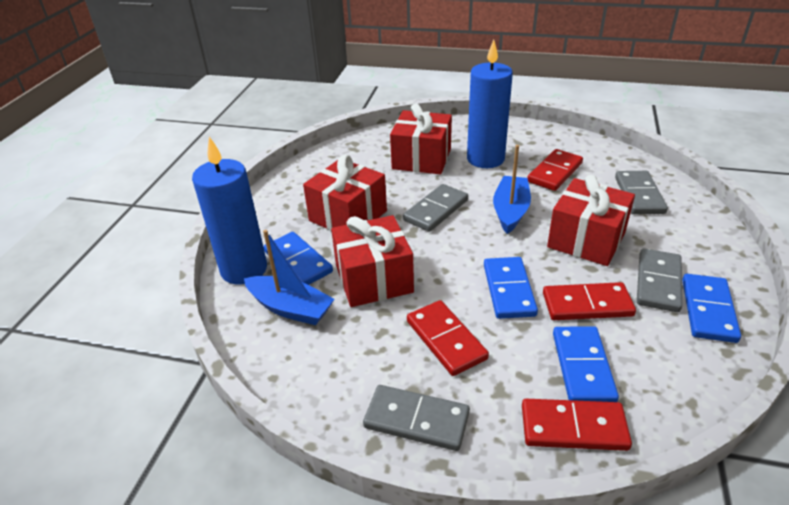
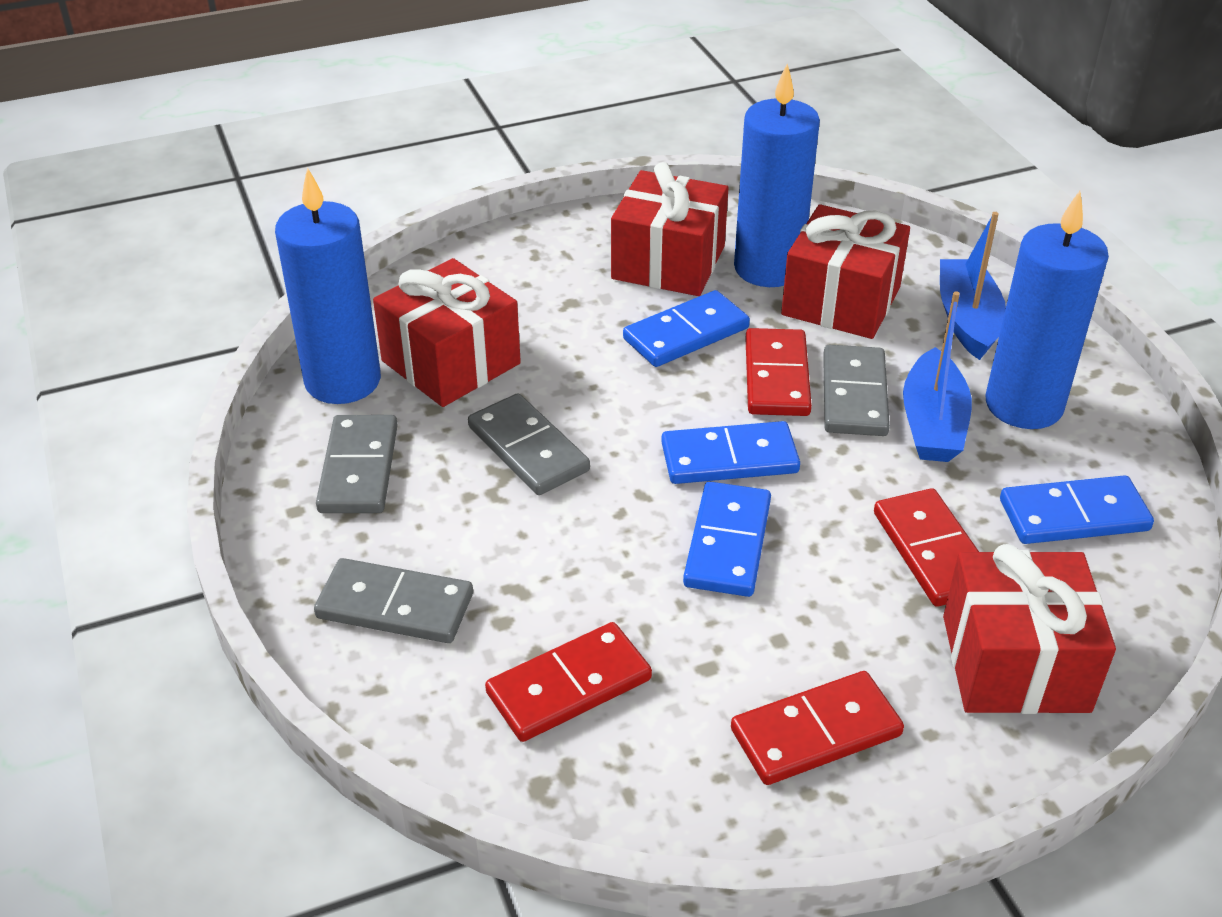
blue candle: [192,137,267,285] [467,40,513,168] = 2 -> [275,167,381,404] [734,64,820,287] [986,191,1109,429] = 3

